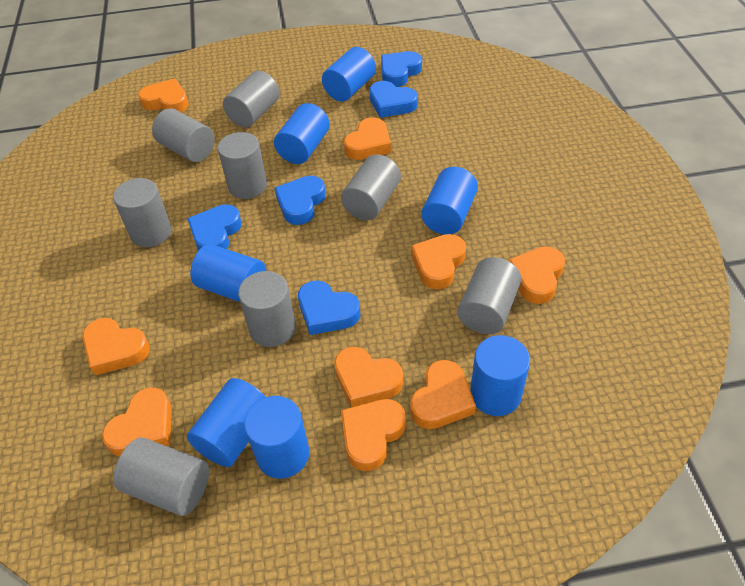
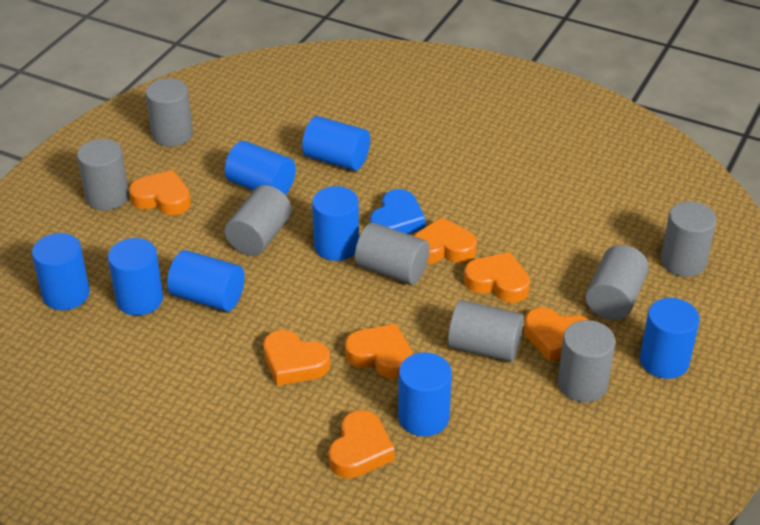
blue cylinder: [187,378,266,467] [190,244,266,302] [244,396,309,479] [274,103,330,164] [322,47,376,102] [421,167,478,235] [470,335,530,416] = 7 -> [32,233,90,310] [108,238,163,315] [167,250,245,311] [225,141,296,195] [302,116,370,171] [312,186,359,261] [398,352,452,436] [640,298,700,379] = 8
blue heart: [187,205,242,251] [275,176,326,225] [298,280,360,335] [369,81,418,118] [381,51,422,87] = 5 -> [370,189,426,234] = 1
orange heart: [82,318,150,375] [102,388,172,457] [138,79,189,112] [334,347,403,407] [341,399,406,471] [344,117,391,160] [410,360,476,429] [411,234,466,289] [508,246,565,304] = 9 -> [129,170,191,215] [263,330,330,386] [329,410,395,478] [345,324,413,379] [414,217,477,264] [464,252,530,303] [524,307,589,362] = 7

